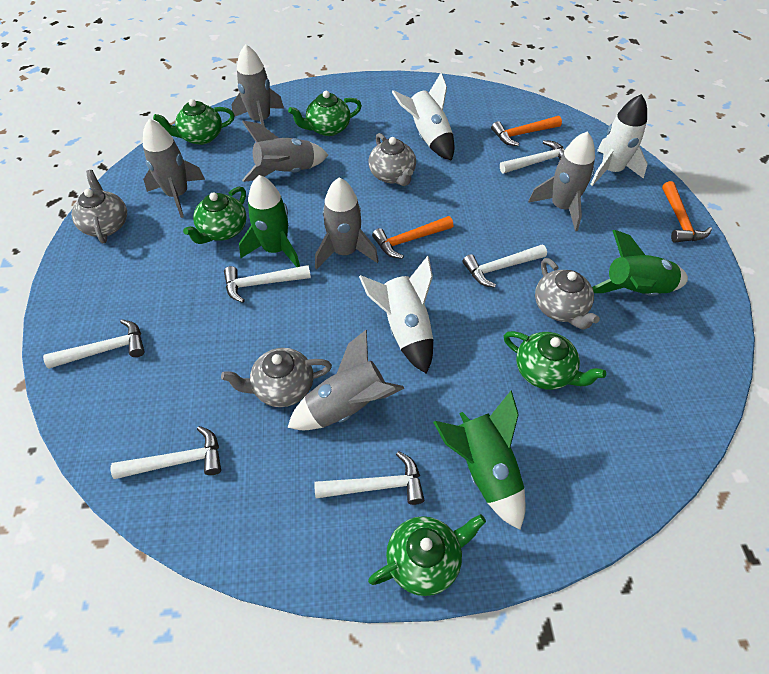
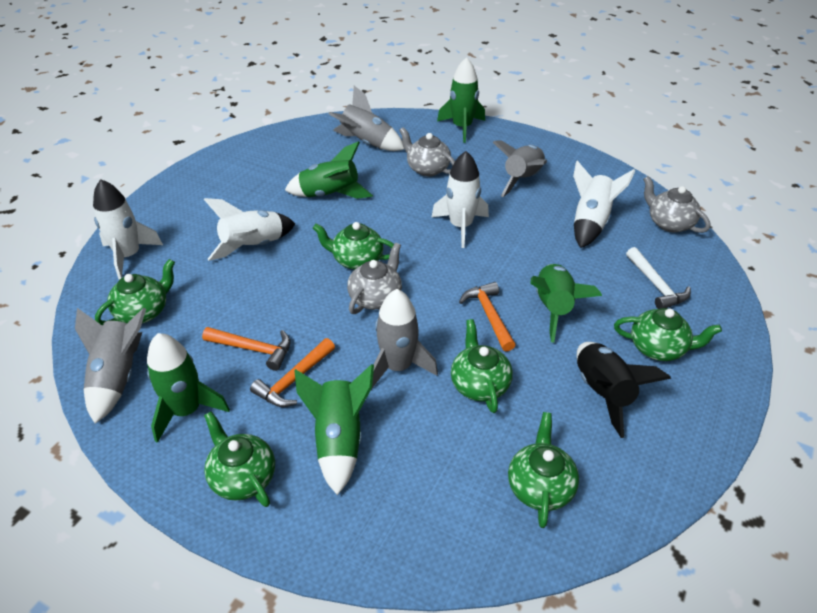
black rocket: none = 0 -> [577,342,671,438] = 1
green rocket: [239,175,300,267] [433,390,526,530] [592,230,688,296] = 3 -> [147,333,230,443] [285,141,373,199] [294,364,374,495] [437,57,485,143] [530,264,602,343] = 5
green teapot: [153,99,235,145] [183,186,246,244] [288,91,362,136] [368,514,486,596] [504,331,606,390] = 5 -> [95,259,175,326] [204,411,275,507] [313,222,394,270] [451,319,513,413] [508,412,579,528] [614,308,722,361] = 6
grey rocket: [143,119,205,218] [231,44,284,127] [242,121,328,182] [287,330,404,430] [315,177,379,270] [528,131,595,231] = 6 -> [75,308,146,424] [329,86,405,151] [372,289,438,388] [493,140,547,197] = 4
grey teapot: [71,170,127,243] [221,348,332,407] [368,133,416,186] [535,258,600,330] = 4 -> [347,243,402,314] [399,127,455,176] [643,176,710,233] = 3
white hammer: [43,319,145,369] [111,426,221,479] [224,265,311,303] [314,451,424,505] [463,245,547,288] [500,140,565,173] = 6 -> [626,247,691,309] = 1
white rocket: [359,256,433,374] [392,73,454,161] [590,94,648,186] = 3 -> [93,179,163,279] [204,198,295,261] [432,151,489,248] [573,160,635,248] = 4

